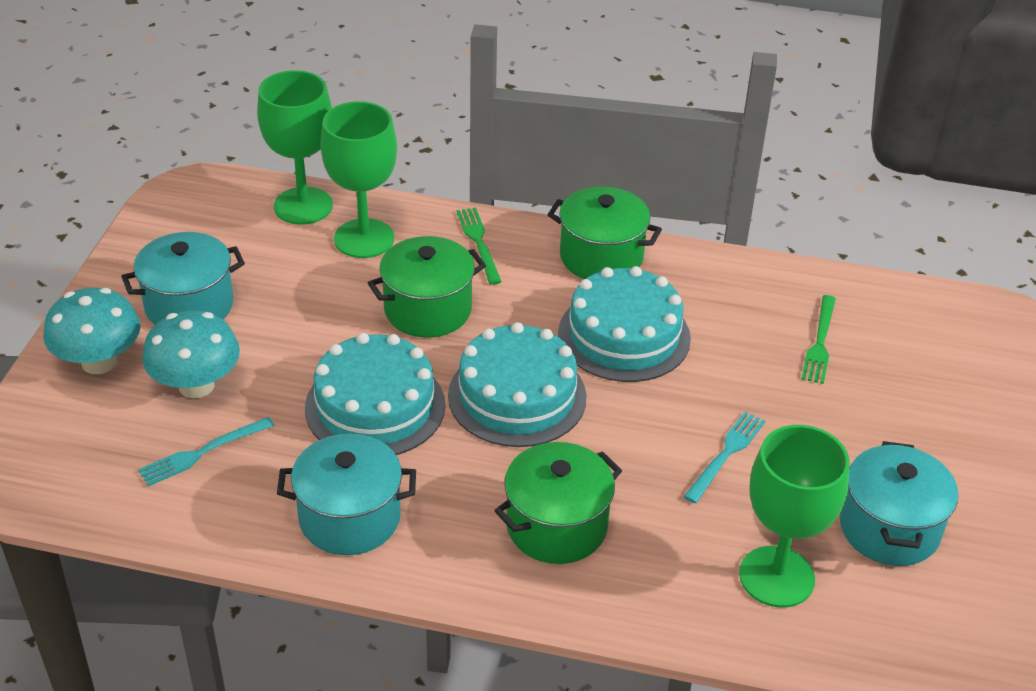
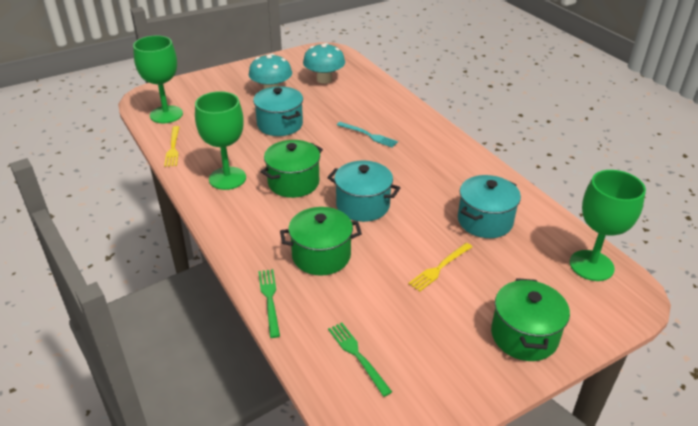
turquoise cake: [305,333,445,455] [448,322,587,447] [558,266,691,382] = 3 -> none = 0
turquoise fork: [138,417,275,486] [683,411,766,503] = 2 -> [337,122,398,148] = 1
yellow fork: none = 0 -> [164,126,179,167] [408,243,472,292] = 2

